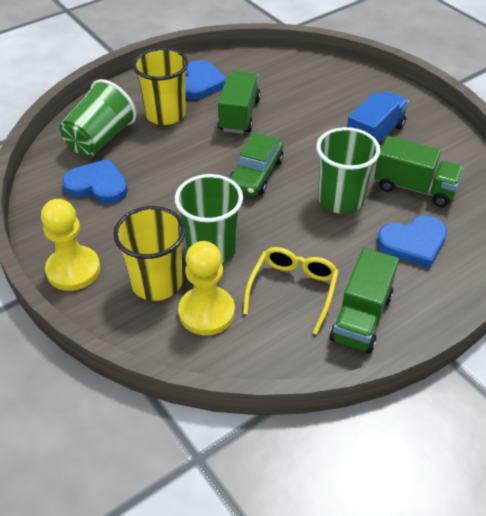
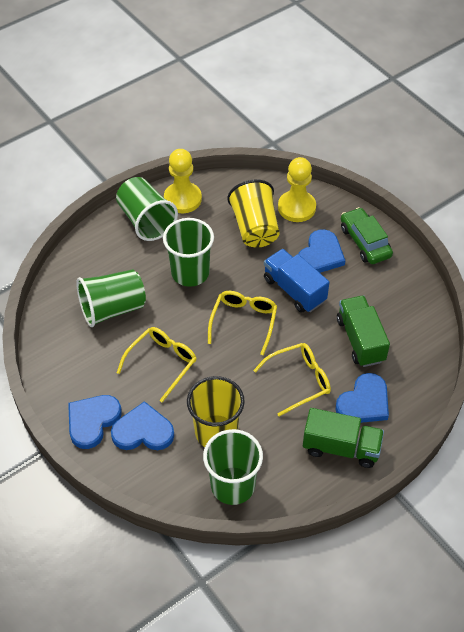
blue heart: [62,159,128,204] [185,60,227,100] [377,216,447,268] = 3 -> [68,395,122,449] [111,401,174,450] [298,229,345,273] [335,373,389,423] = 4
green cup: [59,79,136,156] [175,174,243,263] [316,127,380,214] = 3 -> [76,269,146,327] [116,177,178,241] [163,218,214,287] [203,429,263,505] = 4
green truck: [218,71,261,134] [329,248,399,353] [374,136,464,207] = 3 -> [303,408,384,468] [337,295,390,367] = 2
yellow glasses: [243,247,339,334] = 1 -> [117,327,197,402] [208,291,277,355] [253,343,331,416] = 3

